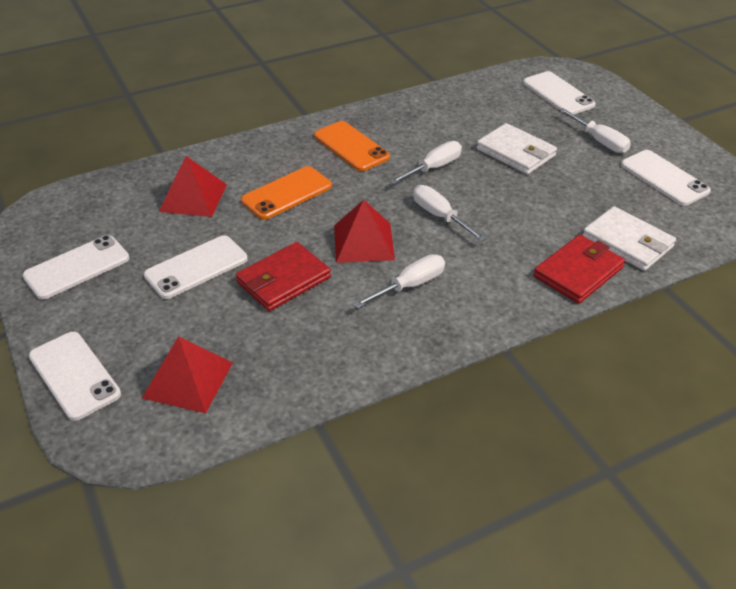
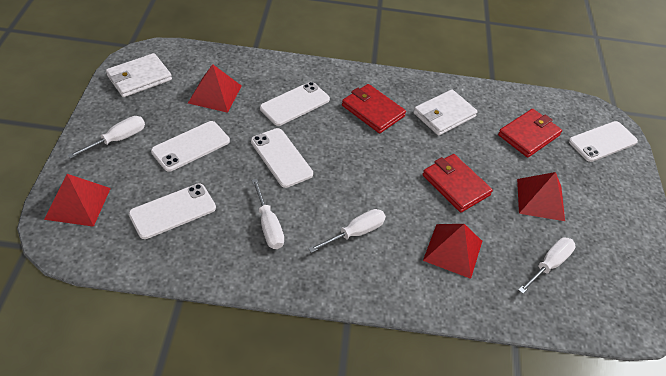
orange phone: [241,166,332,220] [314,121,390,171] = 2 -> none = 0
red pyramid: [142,336,233,413] [159,156,227,217] [334,200,395,263] = 3 -> [44,174,111,227] [188,64,241,113] [423,224,482,279] [517,172,565,221] = 4
red wallet: [236,242,331,311] [534,235,625,304] = 2 -> [342,84,406,133] [423,154,493,213] [498,109,562,158] = 3

